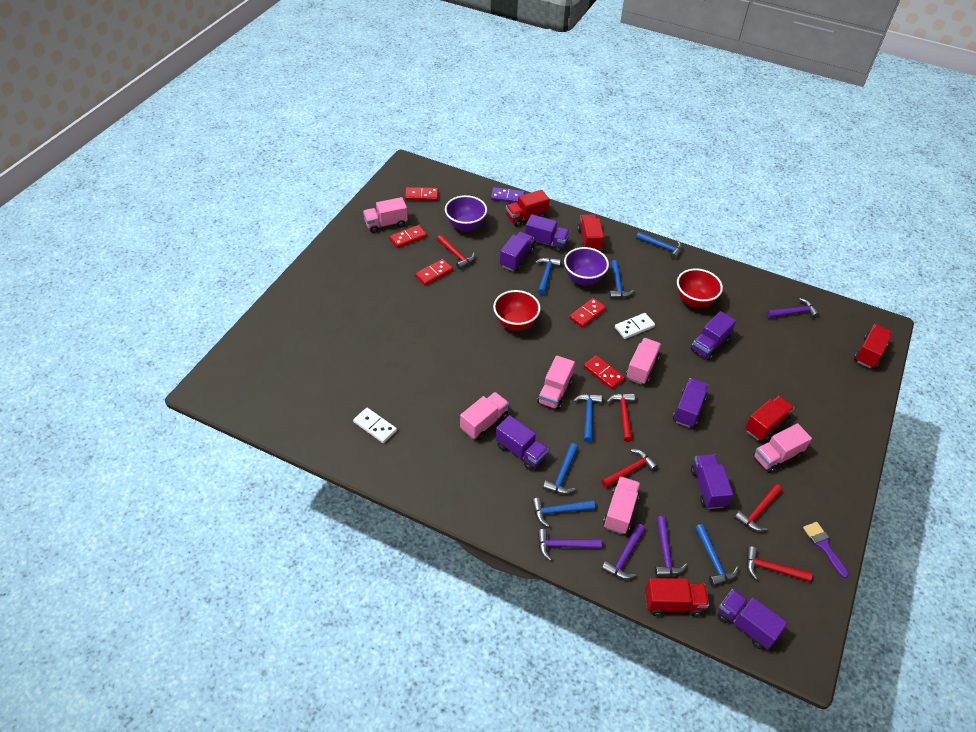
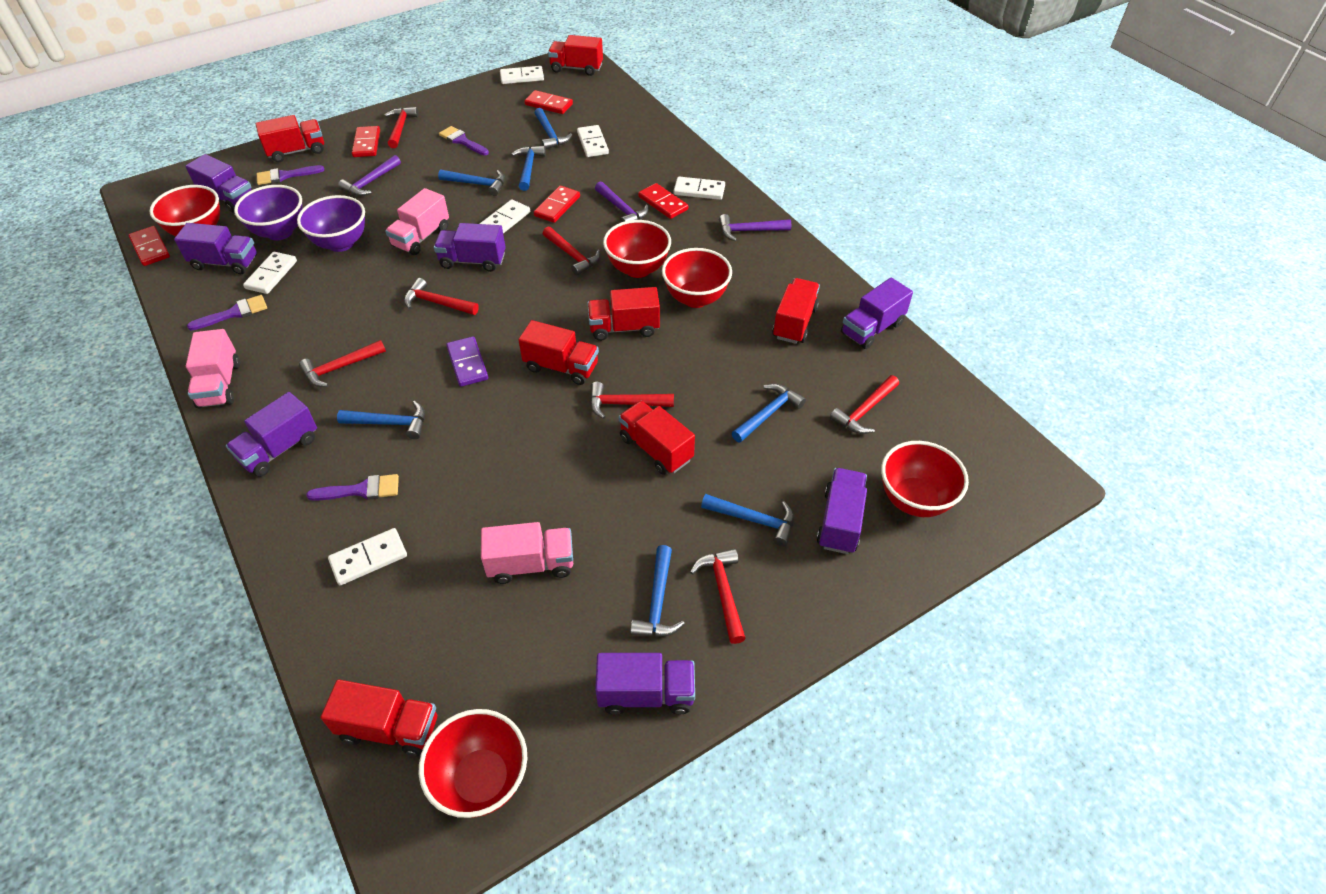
pink truck: [363,197,408,233] [460,392,509,440] [537,355,575,410] [603,476,640,534] [626,338,661,385] [753,423,812,473] = 6 -> [186,329,240,409] [385,188,449,255] [481,522,573,584] = 3
purple brush: [803,522,849,578] = 1 -> [187,295,267,330] [257,165,324,185] [306,474,399,501] [439,126,489,155] = 4
purple hammer: [537,529,602,561] [602,524,645,579] [655,516,688,576] [766,298,819,318] = 4 -> [338,155,401,196] [595,181,648,222] [719,214,791,242] = 3
red bowl: [493,290,541,331] [677,268,723,308] = 2 -> [150,185,220,236] [419,709,527,818] [603,220,671,278] [662,248,732,308] [881,441,969,517] = 5
red hammer: [437,235,475,270] [601,449,658,488] [607,393,635,442] [734,484,782,531] [746,547,812,582] = 5 -> [299,340,386,387] [385,107,419,148] [404,278,479,315] [543,227,600,276] [590,382,674,419] [690,548,746,644] [830,375,899,434] = 7
red truck: [506,190,550,227] [578,214,604,251] [645,578,709,617] [745,396,794,442] [854,324,892,368] = 5 -> [256,115,324,162] [320,680,437,756] [518,320,599,385] [548,35,603,76] [587,287,660,341] [619,401,695,475] [772,278,820,344] = 7
white domino: [353,408,397,443] [615,313,655,339] = 2 -> [243,252,297,294] [328,528,407,585] [480,199,530,233] [500,66,544,84] [577,125,609,157] [674,177,725,200] = 6

